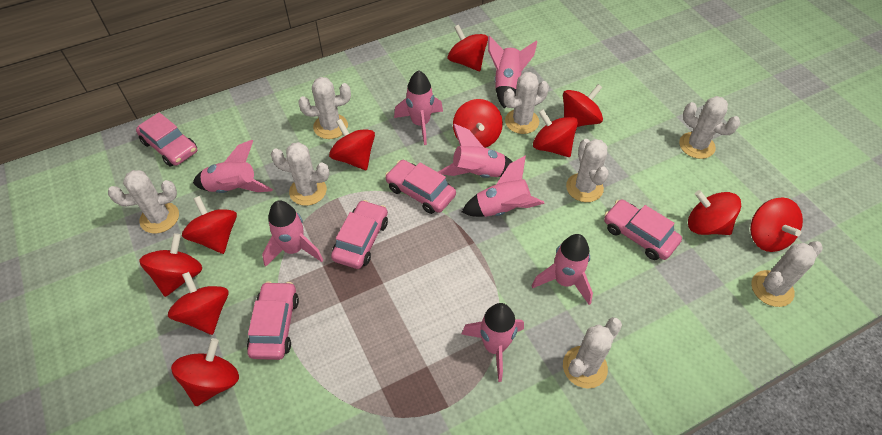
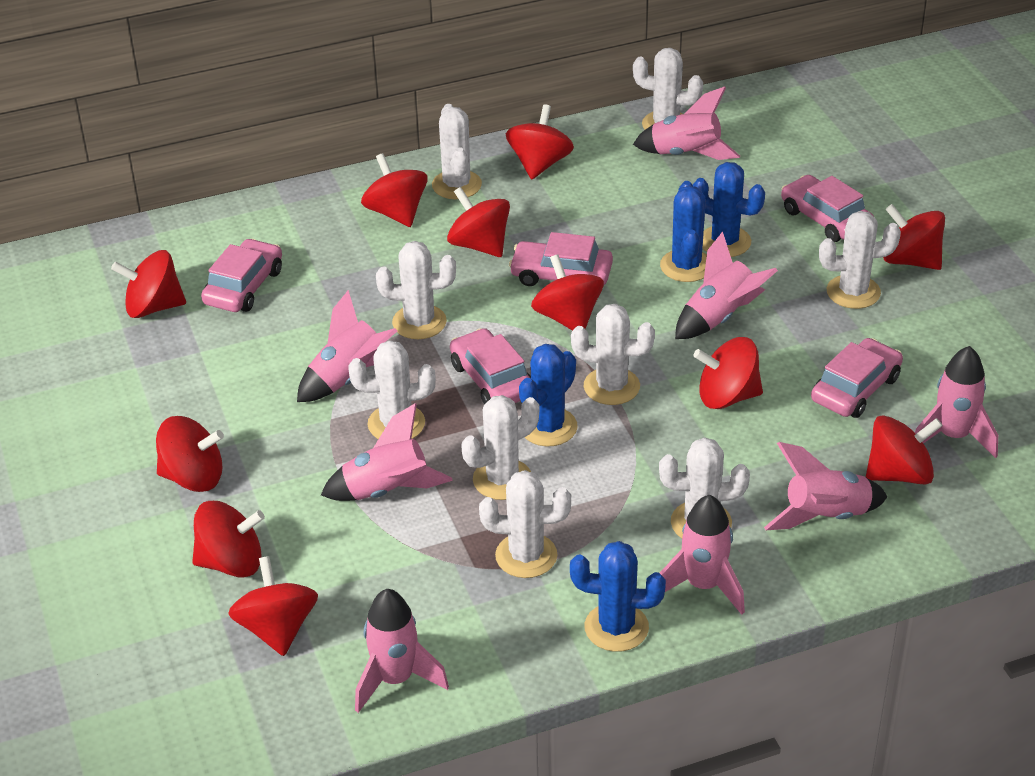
blue cactus: none = 0 -> [519,344,578,447] [570,541,666,652] [660,181,707,282] [693,162,765,257] = 4
white cactus: [108,170,179,234] [271,142,330,206] [298,77,351,139] [504,72,549,134] [563,317,622,388] [566,139,608,202] [679,96,740,159] [751,241,823,307] = 8 -> [348,340,436,439] [376,241,456,339] [432,104,482,199] [461,395,539,500] [479,470,571,578] [571,304,655,405] [633,48,703,130] [659,438,750,538] [819,211,901,309] = 9

